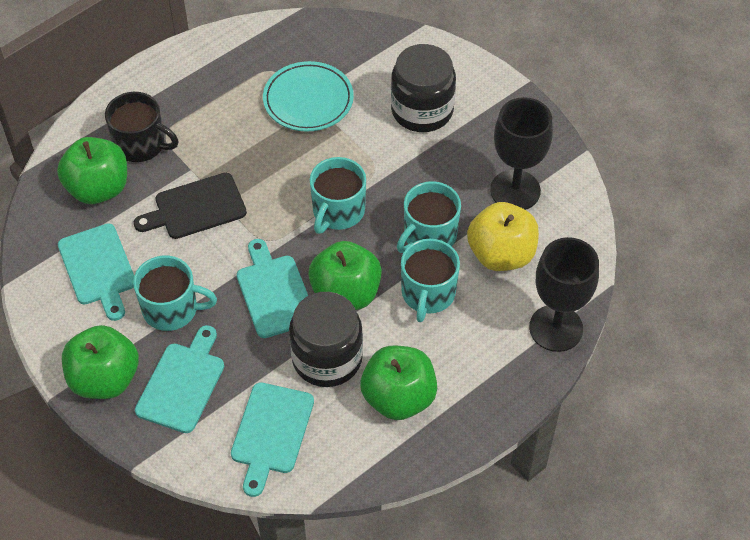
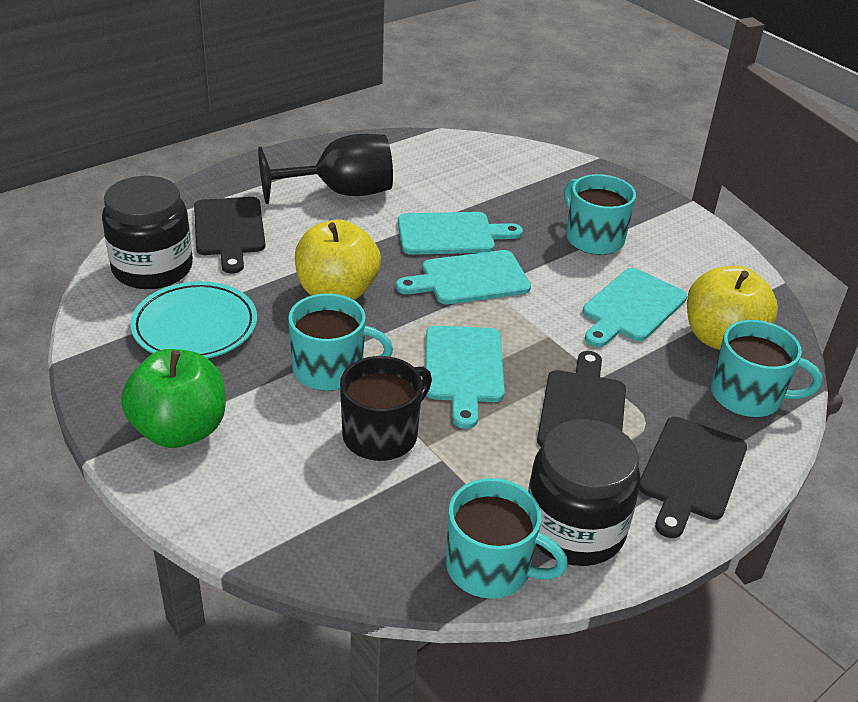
black cutting board: [134,173,247,239] = 1 -> [194,197,265,273] [537,351,626,447] [639,417,747,538] = 3
black goblet: [490,97,553,210] [529,237,599,352] = 2 -> [258,134,393,204] = 1
green apple: [57,137,127,204] [62,325,139,399] [308,241,382,310] [361,346,437,420] = 4 -> [121,349,226,448] = 1
yellow apple: [467,202,539,271] = 1 -> [295,220,381,300] [687,266,778,350] = 2

